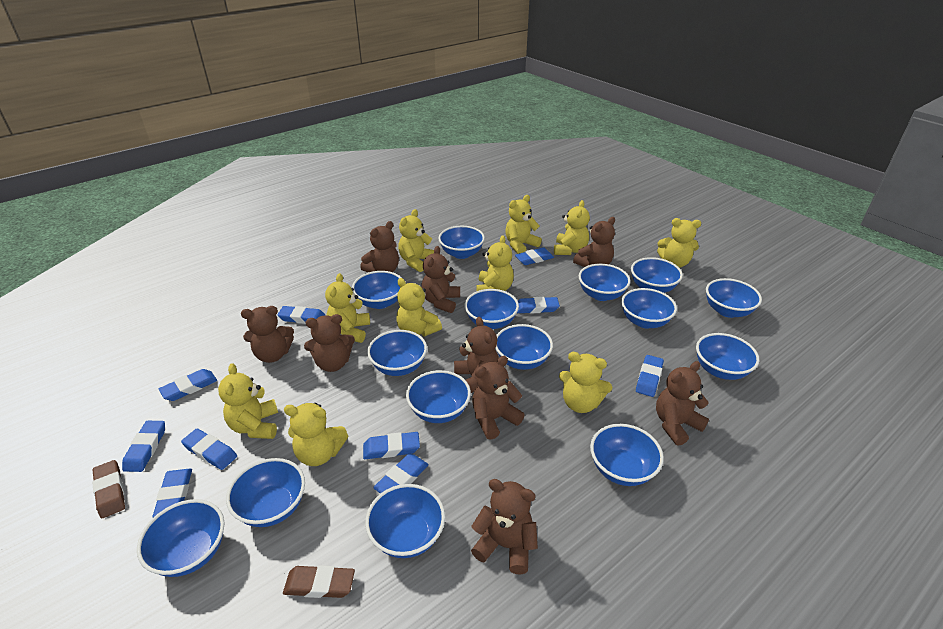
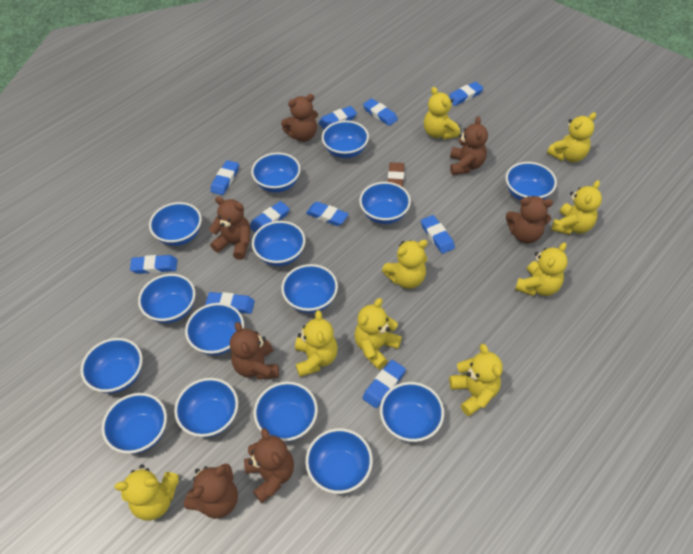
brown eraser: [92,460,125,518] [283,565,355,598] = 2 -> [388,162,404,187] = 1
brown teddy bear: [241,306,294,363] [304,314,355,372] [360,221,399,272] [421,246,460,313] [454,317,499,393] [471,479,538,575] [472,356,525,440] [573,217,615,267] [656,361,709,446] = 9 -> [184,463,238,519] [209,196,250,260] [230,322,279,380] [244,428,294,503] [281,94,318,142] [450,116,488,175] [506,196,553,244] = 7
yellow teddy bear: [218,363,278,439] [284,403,348,466] [325,273,370,343] [396,278,442,336] [398,209,434,272] [476,235,514,291] [505,195,542,254] [554,200,590,255] [559,352,612,413] [657,218,701,268] = 10 -> [114,464,179,520] [295,310,338,377] [354,298,402,369] [382,240,428,289] [424,87,460,140] [449,344,503,416] [515,242,568,296] [547,112,596,162] [551,180,602,235] = 9

